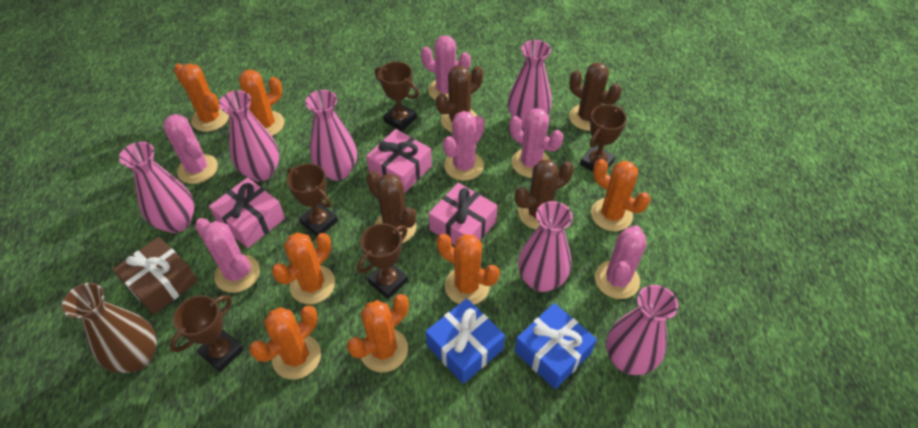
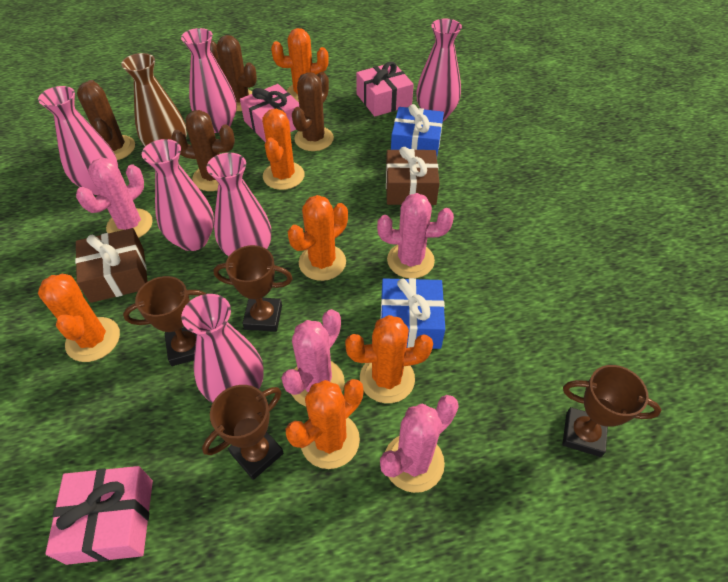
brown gift: [113,237,198,315] = 1 -> [75,228,148,303] [386,147,439,205] = 2
brown trophy: [170,295,244,372] [287,163,338,236] [357,223,408,299] [375,62,419,131] [580,104,627,172] = 5 -> [123,276,206,366] [202,385,284,480] [213,245,293,332] [562,365,661,457] = 4
orange cactus: [174,63,229,132] [228,69,284,136] [249,305,321,380] [272,233,335,304] [347,294,409,372] [437,234,500,305] [591,159,650,231] = 7 -> [38,274,120,362] [262,109,305,190] [271,28,329,102] [286,379,363,469] [288,195,348,281] [345,315,433,403] = 6
pink cactus: [163,114,218,184] [195,218,260,293] [421,35,471,101] [443,111,485,181] [509,108,563,178] [595,225,647,299] = 6 -> [76,158,153,238] [281,309,345,406] [377,193,454,278] [380,395,459,493] = 4

